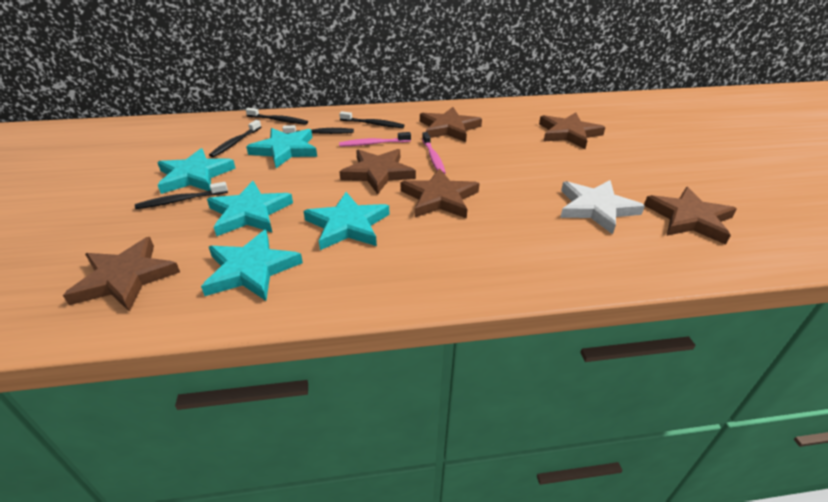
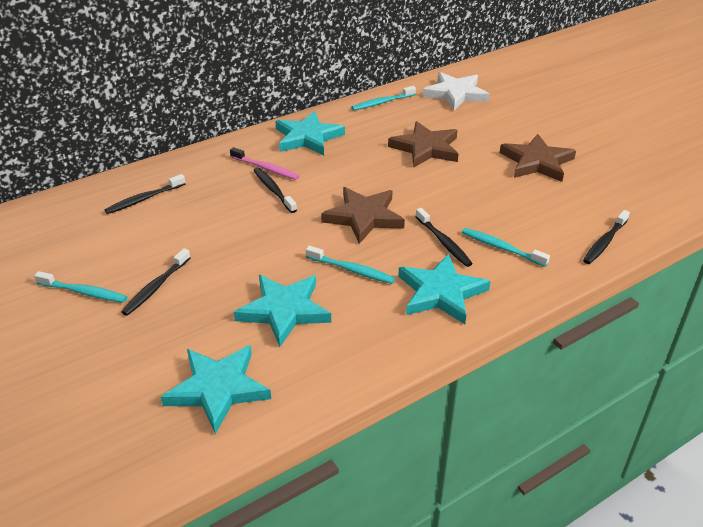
brown star: [63,237,180,312] [339,149,416,194] [401,168,479,219] [420,107,482,142] [539,112,606,149] [644,187,737,245] = 6 -> [321,187,405,244] [388,121,459,168] [500,134,576,182] = 3
pink toothbrush: [339,132,411,146] [422,132,446,174] = 2 -> [230,147,299,180] = 1
turquoise star: [157,148,236,194] [201,230,303,301] [207,181,293,236] [246,128,317,168] [304,192,390,250] = 5 -> [161,345,271,434] [234,275,331,347] [276,111,345,155] [398,254,491,324] = 4
turquoise toothbrush: none = 0 -> [34,271,127,303] [306,246,395,284] [351,86,416,110] [462,228,550,267] = 4

